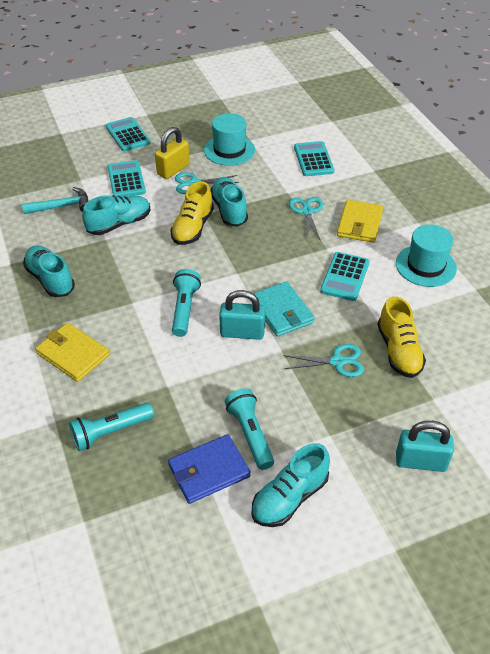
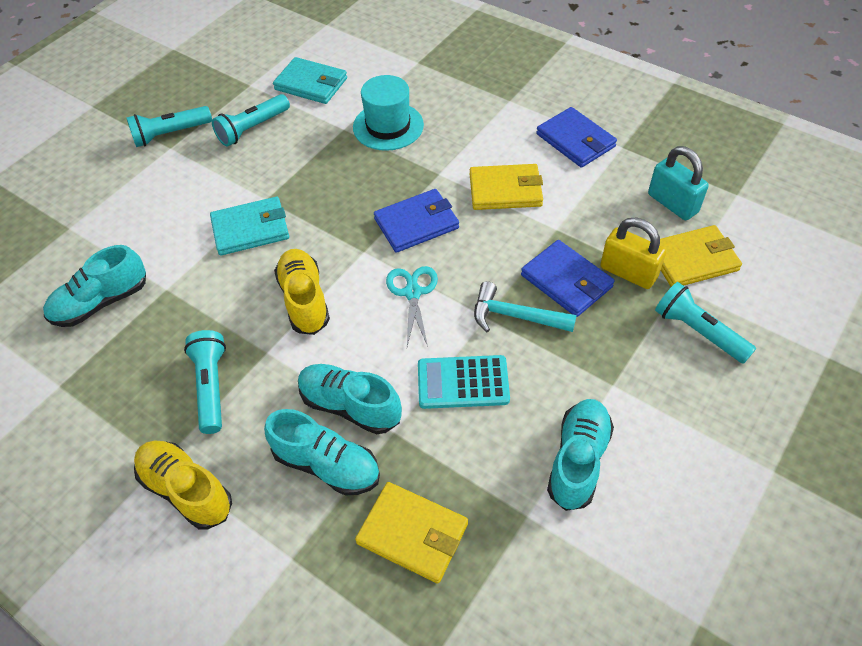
blue wallet: [168,434,250,504] = 1 -> [374,189,459,253] [521,240,615,317] [536,107,617,168] = 3
turquoise calculator: [106,117,151,152] [108,160,146,197] [294,141,334,176] [320,252,370,301] = 4 -> [418,355,510,409] = 1
turquoise flashlight: [69,403,154,451] [172,269,201,337] [225,388,274,470] = 3 -> [126,106,212,147] [184,330,226,434] [212,94,290,147] [655,282,756,364] = 4
turquoise hat: [204,113,255,166] [396,224,457,287] = 2 -> [353,75,424,151] = 1
turquoise padlock: [219,290,265,340] [396,421,454,472] = 2 -> [648,146,709,220] = 1
turquoise scissors: [175,172,239,194] [283,344,364,377] [289,197,323,241] = 3 -> [386,266,438,346] = 1
turquoise wallet: [253,281,315,337] = 1 -> [210,197,289,256] [273,57,347,104] = 2
yellow wallet: [35,323,110,382] [337,199,383,243] = 2 -> [355,482,468,584] [470,164,543,210] [660,225,742,287] = 3

